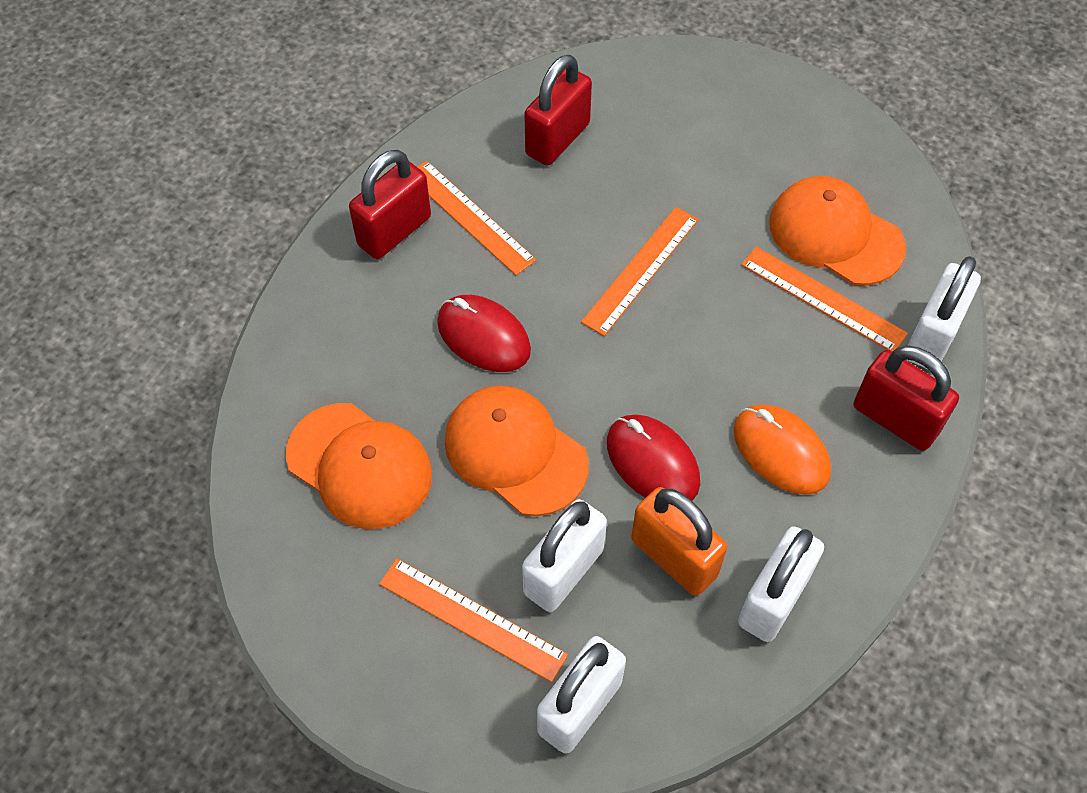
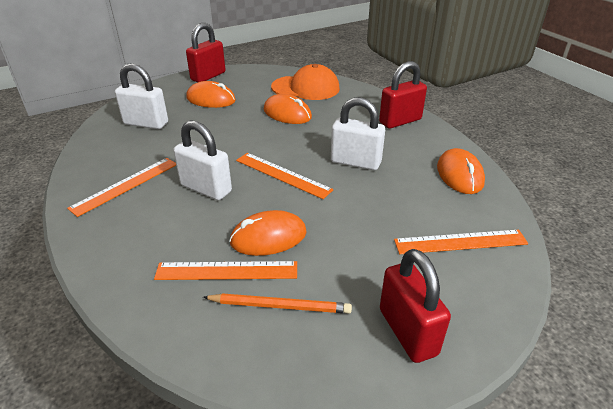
orange cap: [286,403,432,529] [445,385,589,516] [769,176,906,285] = 3 -> [271,64,340,100] = 1
orange mouse: [734,405,831,495] = 1 -> [186,81,236,108] [229,210,307,256] [264,94,312,124] [437,148,485,194] = 4
orange padlock: [631,487,727,596] = 1 -> none = 0
orange pencil: none = 0 -> [203,293,352,314] = 1
red mouse: [437,295,531,372] [607,415,700,501] = 2 -> none = 0
white padlock: [522,499,607,612] [537,636,626,754] [738,526,824,642] [907,256,981,369] = 4 -> [115,63,168,129] [173,120,232,200] [331,97,385,170] = 3

